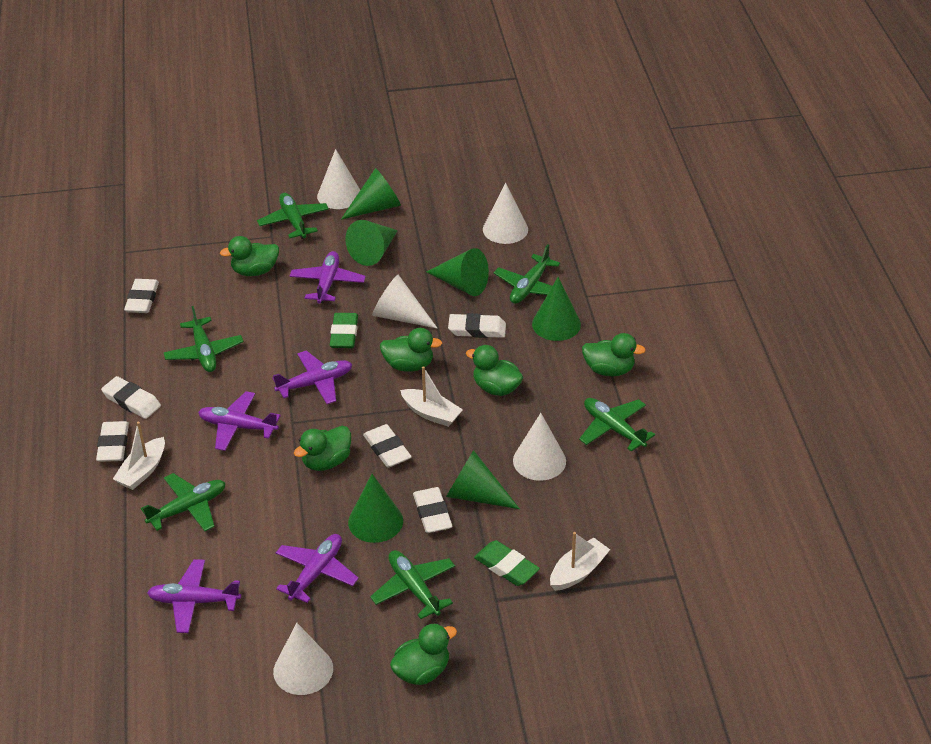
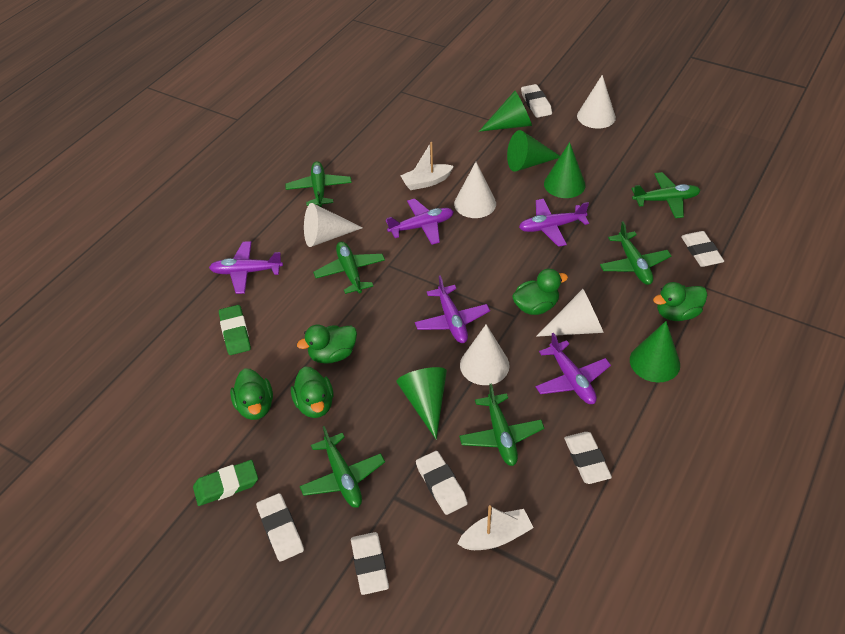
green cone: [341,168,401,220] [345,220,398,266] [348,474,403,543] [426,248,489,296] [446,450,520,509] [532,277,581,341] = 6 -> [396,367,447,440] [479,91,532,132] [507,130,560,172] [544,142,586,198] [630,321,680,382] = 5
green duck: [220,236,279,276] [294,426,351,471] [380,328,442,372] [390,623,457,685] [466,345,523,396] [582,333,646,376] = 6 -> [230,368,273,420] [291,367,333,418] [297,325,357,364] [512,269,568,315] [653,282,707,321] = 5
white boat: [113,422,165,490] [400,366,463,427] [550,532,610,591] = 3 -> [400,142,454,190] [458,505,533,550] = 2

